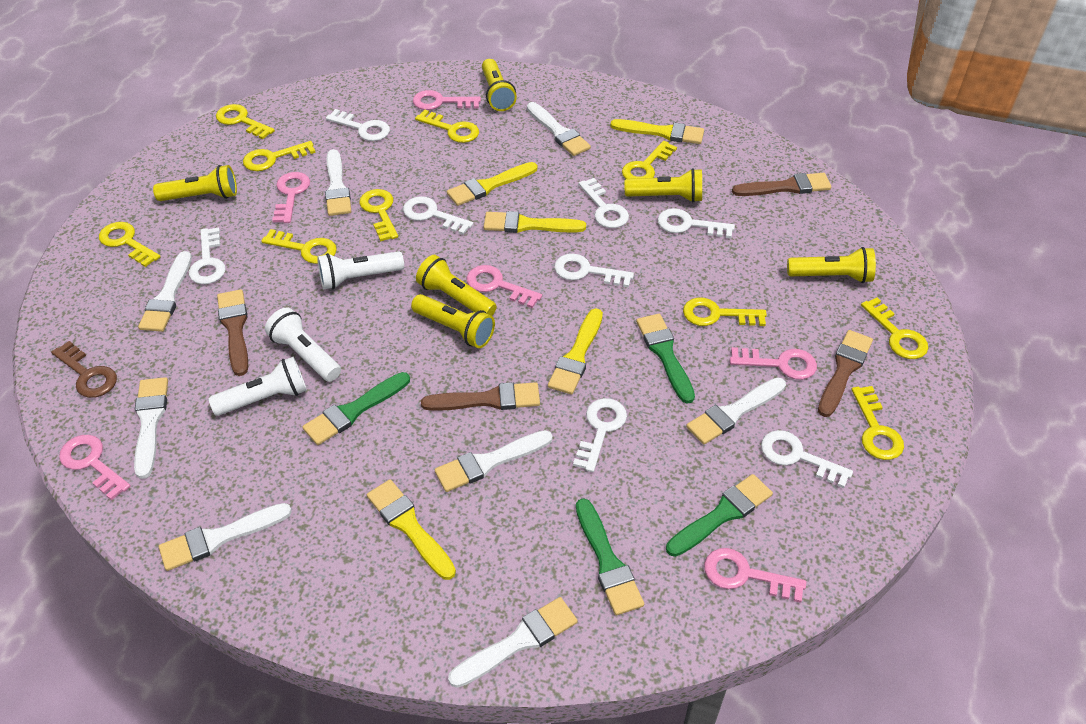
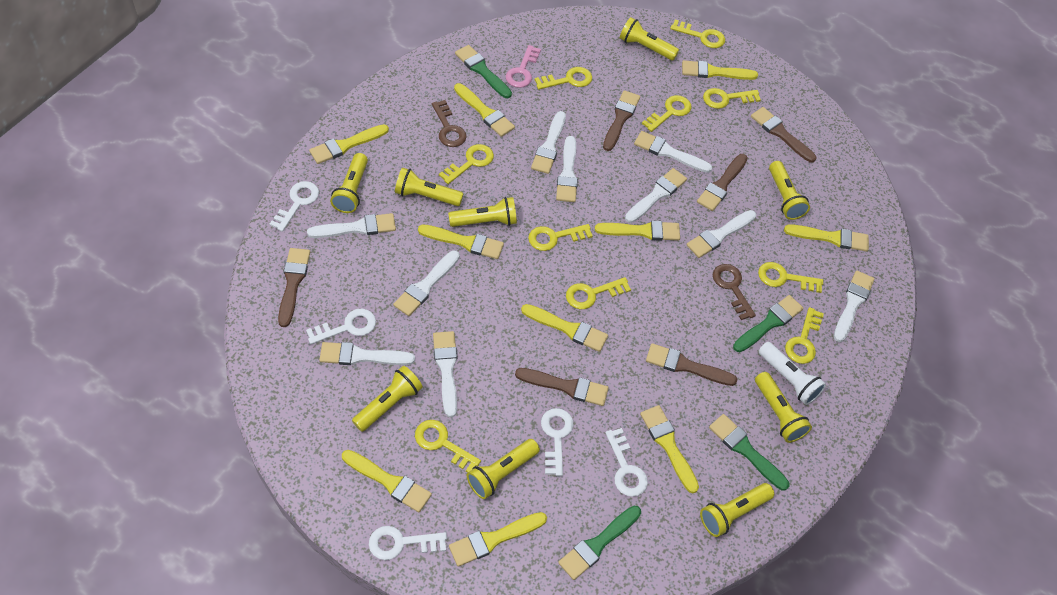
brown brush: [217,289,248,376] [421,382,540,411] [732,173,831,196] [818,330,873,417] = 4 -> [278,248,310,327] [515,368,609,406] [603,90,640,151] [646,343,738,386] [697,154,748,211] [751,107,816,163] = 6
brown key: [51,341,117,398] = 1 -> [432,100,467,147] [713,264,756,320] = 2
pink key: [59,435,131,500] [272,172,310,223] [413,90,481,110] [466,265,542,308] [704,548,806,603] [730,347,817,380] = 6 -> [506,45,541,88] = 1
white brush: [134,377,168,479] [138,251,192,332] [159,503,292,571] [325,149,351,216] [435,430,553,492] [448,597,578,688] [527,102,591,156] [686,377,786,445] = 8 -> [307,213,396,238] [319,342,415,365] [393,250,460,316] [433,331,457,417] [531,111,566,174] [556,136,578,202] [625,168,687,223] [634,131,712,173] [686,210,756,258] [834,270,875,342] = 10
white flashlight: [209,357,307,416] [265,307,341,382] [317,251,404,289] = 3 -> [759,342,826,405] = 1
white key: [189,228,226,284] [326,109,390,141] [403,196,473,235] [554,254,634,288] [573,398,627,472] [579,178,629,228] [658,208,735,238] [761,430,853,488] = 8 -> [270,181,319,232] [306,309,376,344] [369,526,447,560] [541,408,573,476] [605,428,648,497] = 5
yellow brush: [367,479,456,580] [447,162,538,206] [484,211,586,233] [548,308,603,395] [610,119,704,144] = 5 -> [309,124,389,164] [342,450,432,512] [418,224,504,259] [449,512,547,567] [454,83,515,137] [521,304,608,352] [595,220,680,241] [640,405,699,493] [682,60,758,80] [784,224,869,252] = 10
yellow flashlight: [153,165,237,201] [411,294,495,348] [416,255,497,316] [482,59,517,111] [625,168,702,203] [787,247,876,283] = 6 -> [330,153,368,213] [352,366,423,432] [395,168,464,206] [448,197,517,227] [467,439,540,499] [620,17,679,61] [700,483,774,537] [755,372,812,443] [769,161,810,220] = 9

